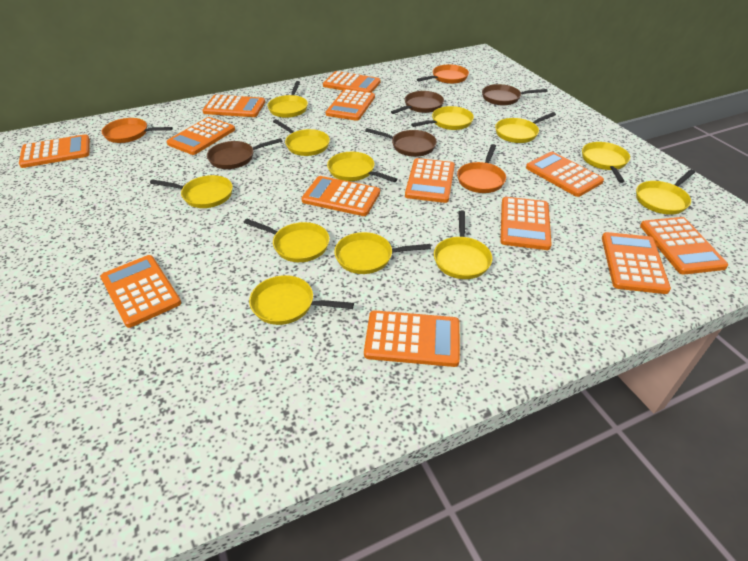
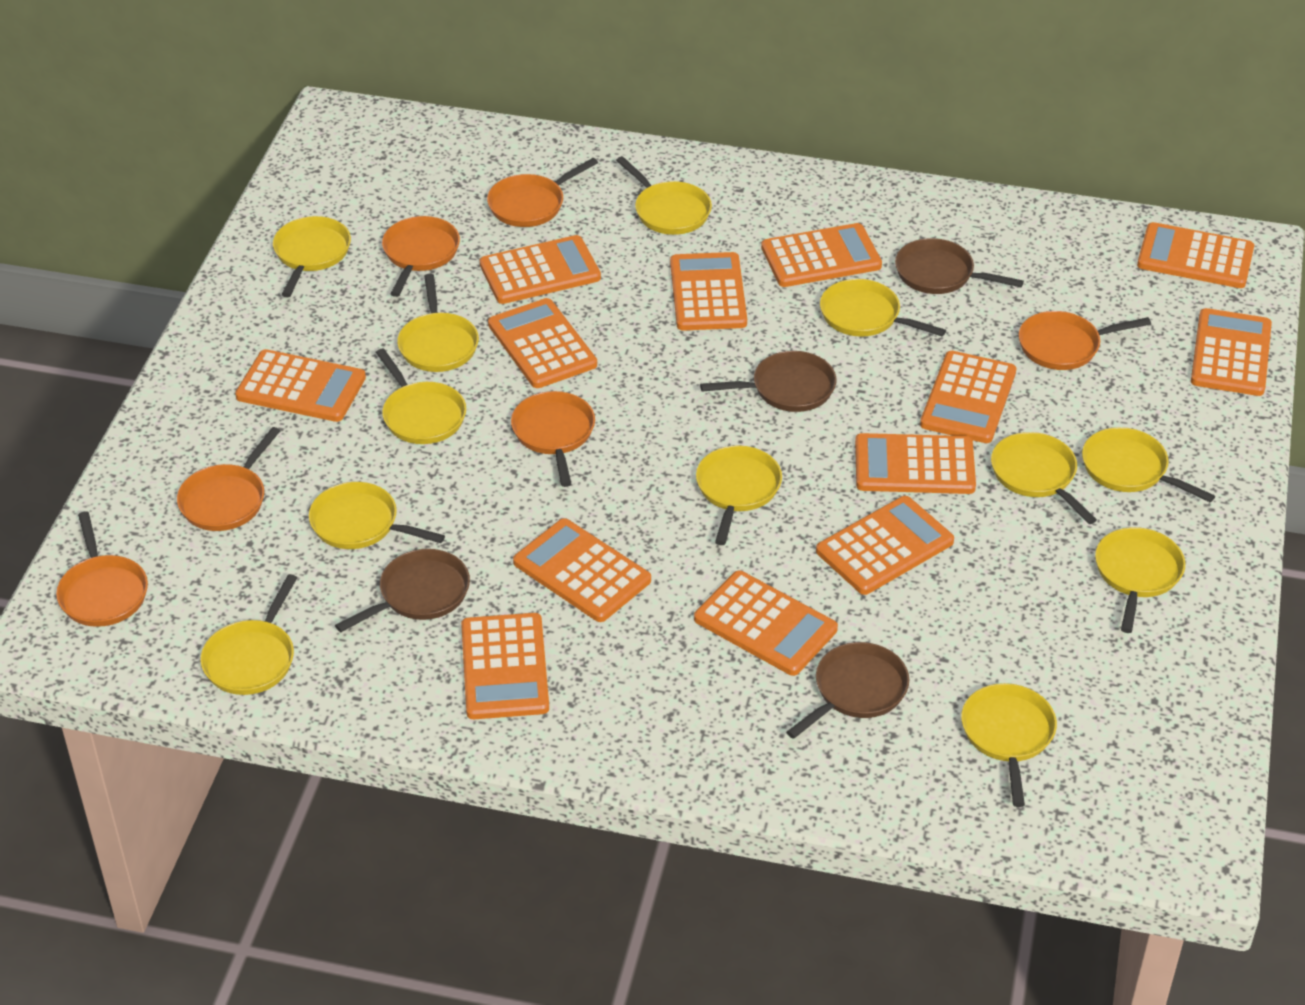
orange pan: [102,118,173,143] [417,64,469,84] [457,144,506,193] = 3 -> [56,511,148,627] [177,427,280,531] [382,216,460,297] [487,158,598,227] [511,391,595,487] [1019,311,1151,370] = 6

